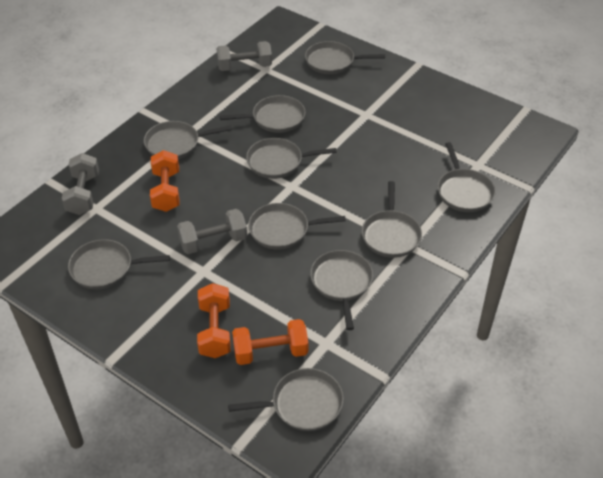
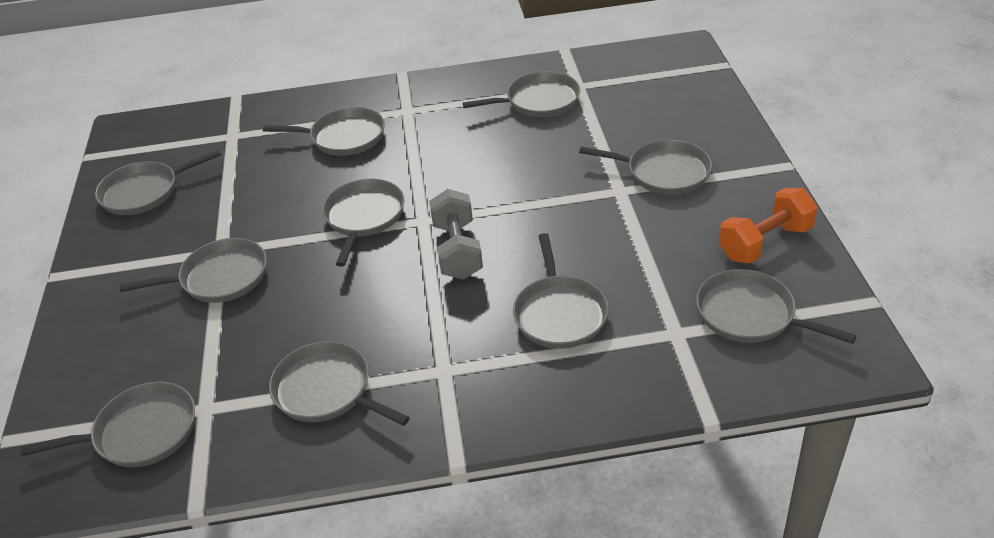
grey dumbbell: [62,153,99,215] [177,209,247,254] [216,41,272,71] = 3 -> [429,189,483,280] = 1
orange dumbbell: [150,150,179,212] [197,283,231,358] [232,319,308,365] = 3 -> [719,188,818,264] = 1

